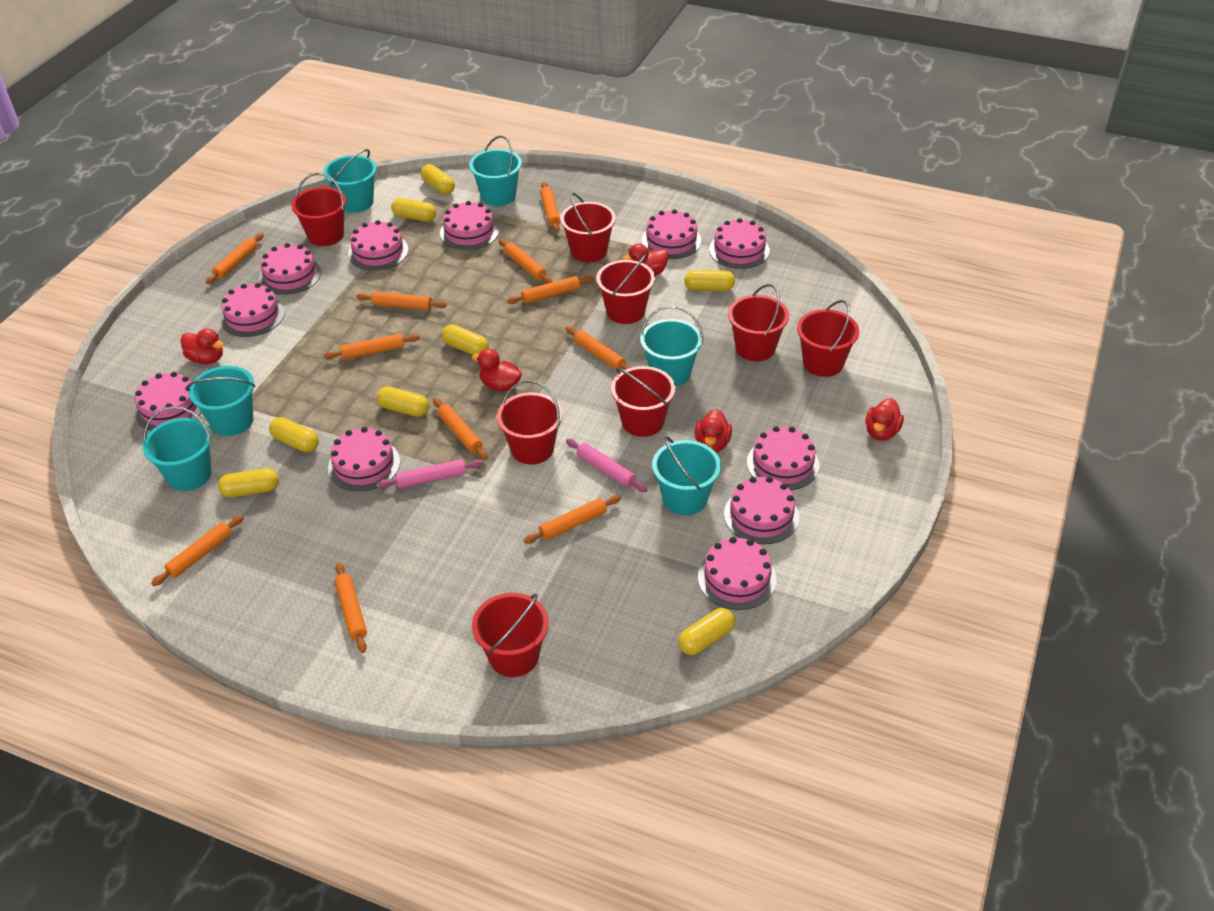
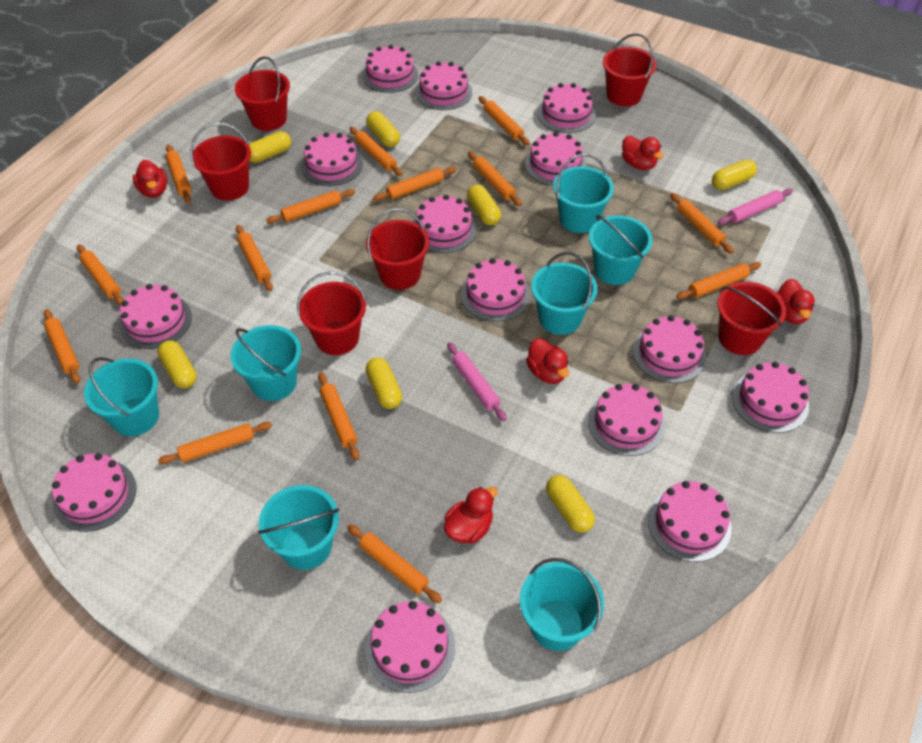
orange rolling pin: [151,515,244,586] [206,233,264,284] [324,334,420,360] [335,562,367,653] [356,291,447,310] [433,398,488,460] [499,239,552,284] [507,276,594,304] [524,495,621,544] [540,182,561,232] [565,326,632,370] = 11 -> [44,309,80,384] [77,245,124,305] [158,422,272,465] [165,145,192,204] [236,225,273,291] [266,189,355,224] [318,372,359,460] [347,524,442,603] [349,127,403,176] [373,167,456,201] [468,151,522,206] [479,96,530,145] [670,193,734,254] [676,262,761,300] = 14
pink cake: [135,372,202,431] [220,283,285,337] [259,243,321,295] [328,427,400,491] [348,220,408,271] [440,201,499,250] [642,209,701,259] [698,537,776,610] [709,218,770,269] [724,477,799,544] [747,426,820,490] = 11 -> [52,453,136,532] [120,284,192,349] [301,132,363,186] [362,45,418,93] [365,601,455,693] [413,195,477,253] [415,61,472,110] [461,258,530,322] [525,132,586,186] [537,83,596,133] [588,384,665,456] [633,315,706,383] [648,481,732,562] [732,362,809,433] = 14
red bucket: [291,173,347,246] [472,593,549,677] [497,380,563,465] [560,193,616,262] [596,254,655,324] [611,366,676,437] [728,284,789,361] [797,300,859,377] = 8 -> [190,122,251,201] [235,56,290,131] [297,272,366,355] [366,208,430,290] [603,33,656,107] [717,282,786,355] = 6
turquoise bucket: [143,406,212,491] [187,366,255,436] [323,149,377,213] [469,136,522,206] [640,306,703,386] [652,436,721,515] = 6 -> [84,357,159,436] [231,325,301,401] [258,485,339,570] [520,558,604,651] [531,252,598,335] [553,154,614,233] [589,215,653,285] = 7
yellow capsule: [218,468,279,498] [269,417,319,452] [377,386,429,417] [391,198,436,222] [421,164,455,195] [442,324,489,355] [678,608,735,655] [684,270,735,291] = 8 -> [157,340,197,388] [249,131,291,163] [366,111,400,147] [366,357,402,409] [467,184,501,225] [546,475,595,533] [712,159,757,190] = 7

